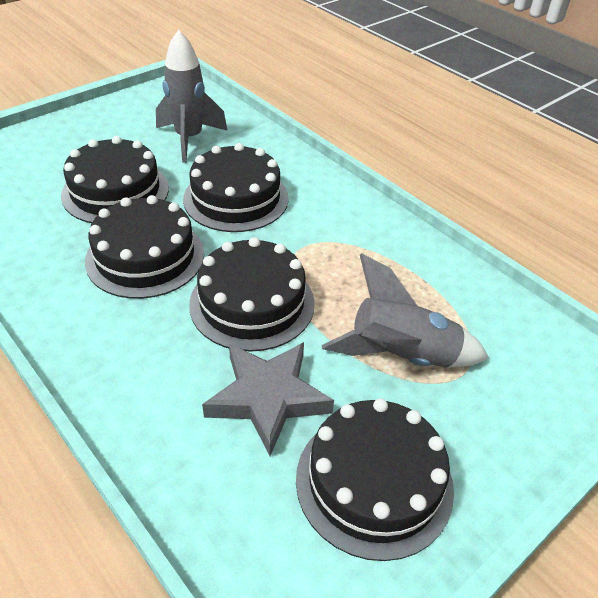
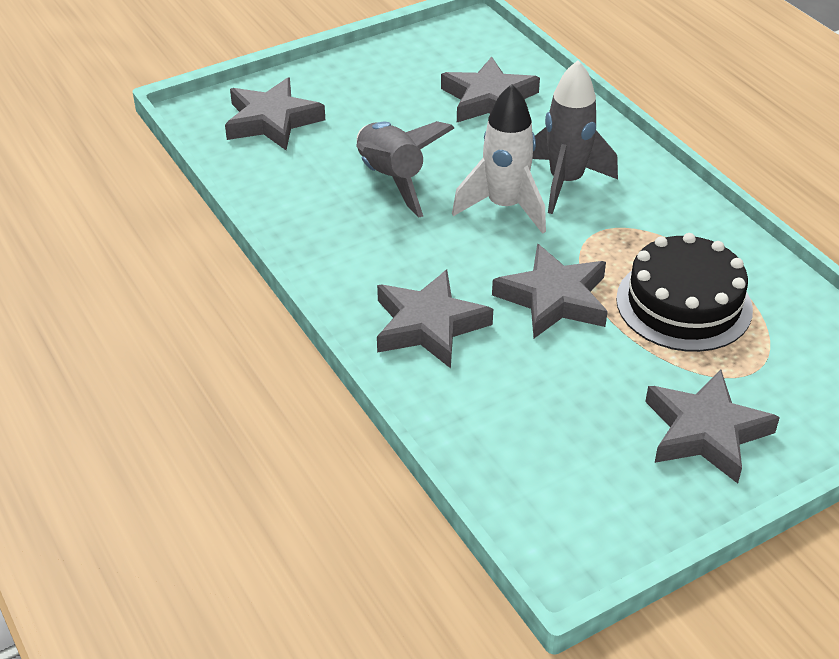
black cake: [61,136,169,223] [85,195,204,299] [183,143,289,232] [189,237,315,352] [296,398,454,561] = 5 -> [616,233,753,352] = 1
grey star: [202,342,334,456] = 1 -> [225,77,325,150] [377,270,493,368] [441,56,540,122] [492,244,608,338] [645,370,780,483] = 5
white rocket: none = 0 -> [452,84,546,234] = 1

